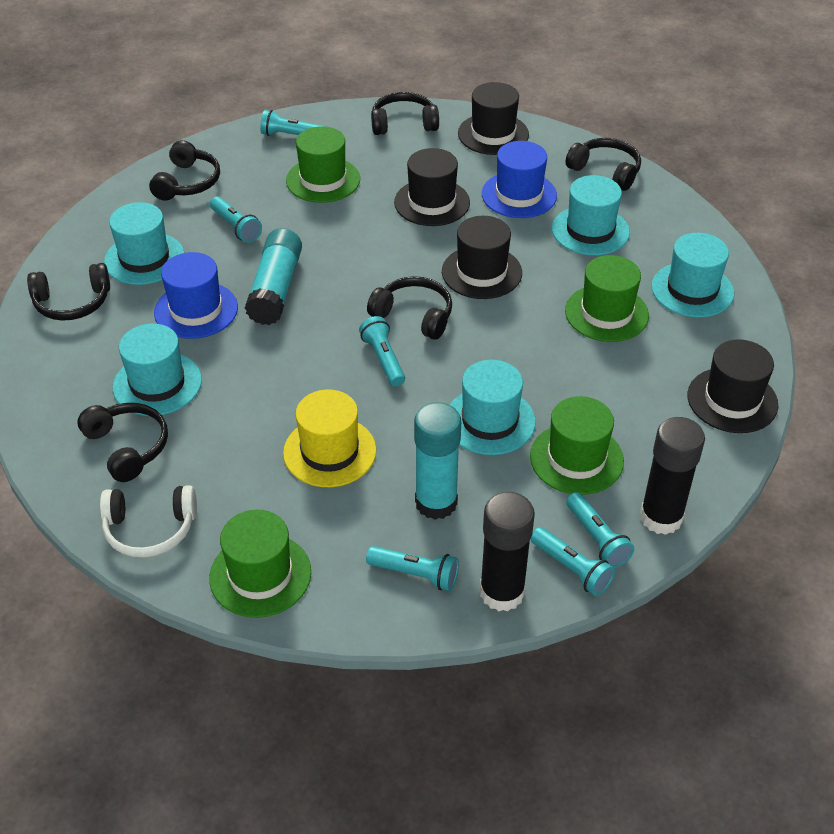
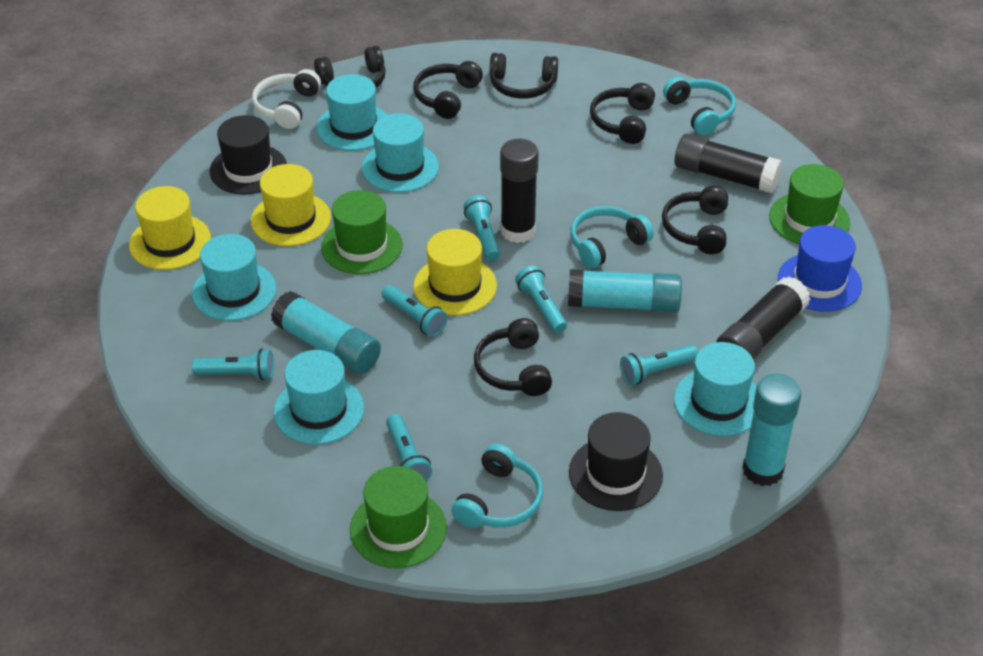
black glue stick: [480,492,535,611] [640,417,705,535] = 2 -> [500,139,539,243] [675,134,782,193] [716,276,810,359] = 3
black hat: [394,148,470,226] [442,216,522,299] [458,82,529,155] [687,339,778,433] = 4 -> [209,115,287,194] [569,412,663,511] = 2
blue hat: [154,252,238,339] [482,141,557,218] = 2 -> [778,225,862,312] = 1
green hat: [209,510,311,618] [286,126,360,203] [530,396,624,495] [565,255,649,342] = 4 -> [321,190,403,274] [350,466,447,568] [769,164,850,244] = 3
turquoise glue stick: [245,228,302,325] [414,402,461,520] = 2 -> [271,291,381,374] [568,269,682,312] [742,374,801,486] = 3
turquoise headphones: none = 0 -> [452,443,543,528] [571,206,654,268] [663,77,736,135] = 3
yellow hat: [283,390,376,487] = 1 -> [129,186,211,270] [251,164,331,246] [413,229,497,315] = 3

